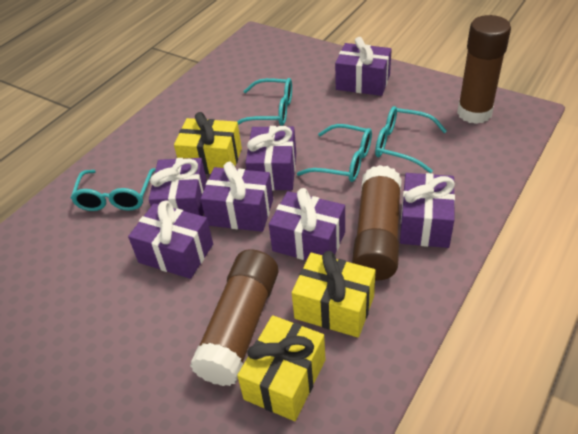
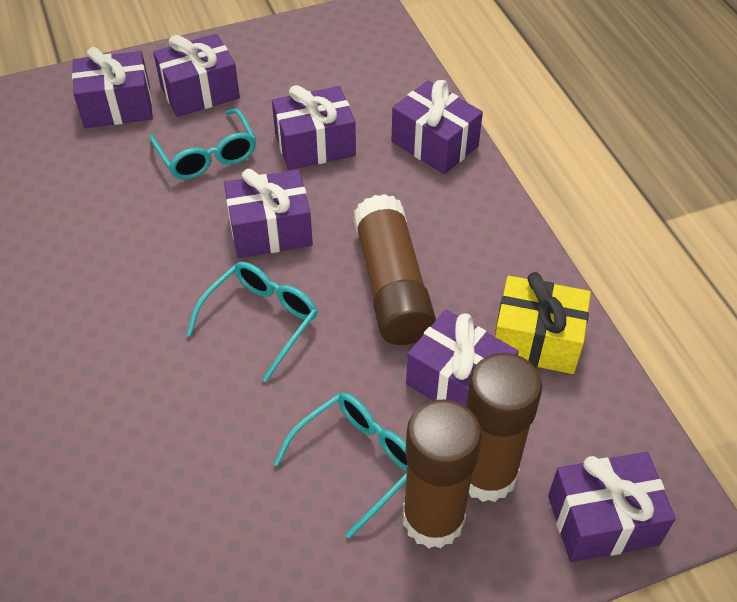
turquoise glasses: [71,168,156,211] [237,78,292,126] [297,124,372,182] [375,106,447,173] = 4 -> [150,109,256,180] [187,262,318,382] [274,392,407,538] = 3
yellow gift: [174,112,242,174] [237,315,326,421] [292,251,376,337] = 3 -> [495,272,591,374] = 1

